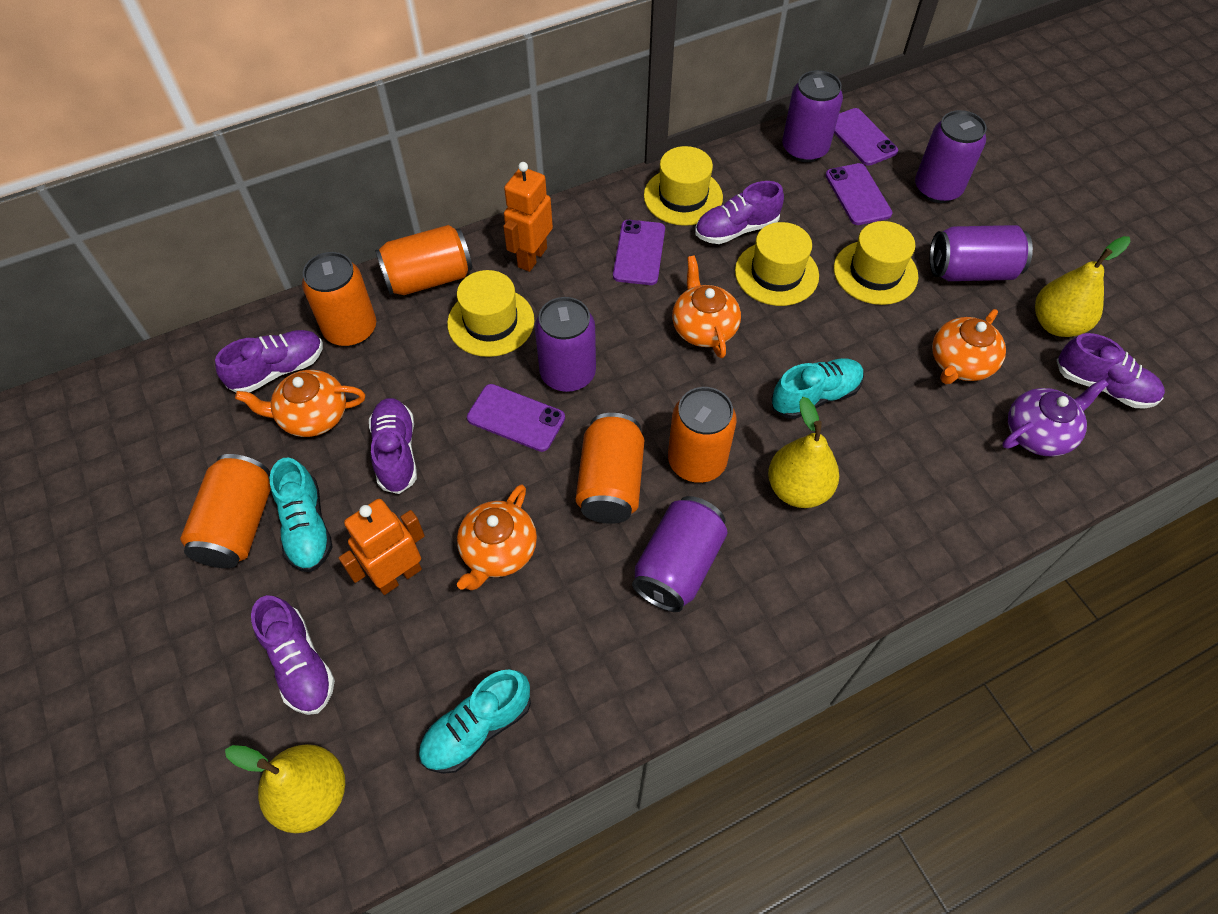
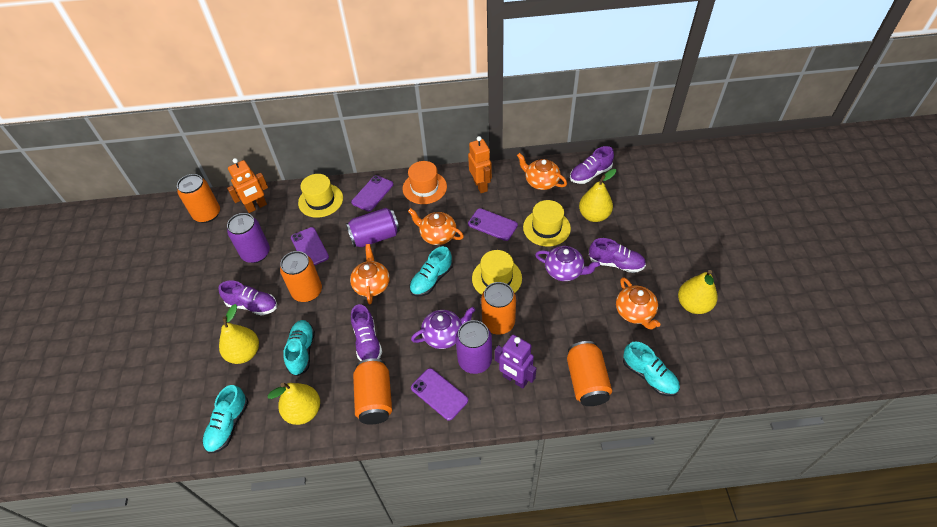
orange hat: none = 0 -> [403,161,447,204] = 1
purple can: [535,297,596,392] [632,496,728,612] [782,70,843,162] [915,110,987,203] [930,225,1033,281] = 5 -> [227,213,270,263] [346,208,400,247] [456,320,492,374] = 3
purple robot: none = 0 -> [495,335,536,389] = 1
purple shoe: [215,330,323,393] [251,595,335,715] [369,398,417,494] [695,181,784,244] [1057,333,1165,408] = 5 -> [218,280,277,316] [351,304,382,361] [570,146,614,184] [589,238,646,273] = 4
purple teapot: [1002,379,1109,457] = 1 -> [411,307,475,349] [535,246,600,281] = 2
turquoise shoe: [270,457,332,572] [418,669,531,774] [772,358,864,419] = 3 -> [202,385,248,453] [283,320,315,376] [410,246,453,296] [623,341,680,396] = 4
yellow hat: [447,270,534,357] [644,146,723,226] [735,222,819,306] [834,221,918,305] = 4 -> [298,174,343,218] [472,250,522,295] [523,200,571,247] = 3
yellow pear: [225,744,345,833] [768,397,839,508] [1035,236,1131,337] = 3 -> [219,304,259,364] [268,383,320,425] [579,169,616,222] [678,270,717,314] = 4

